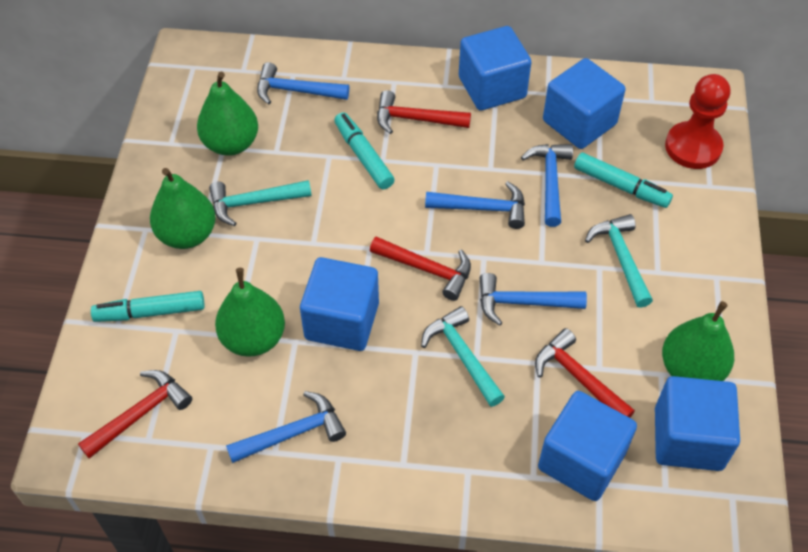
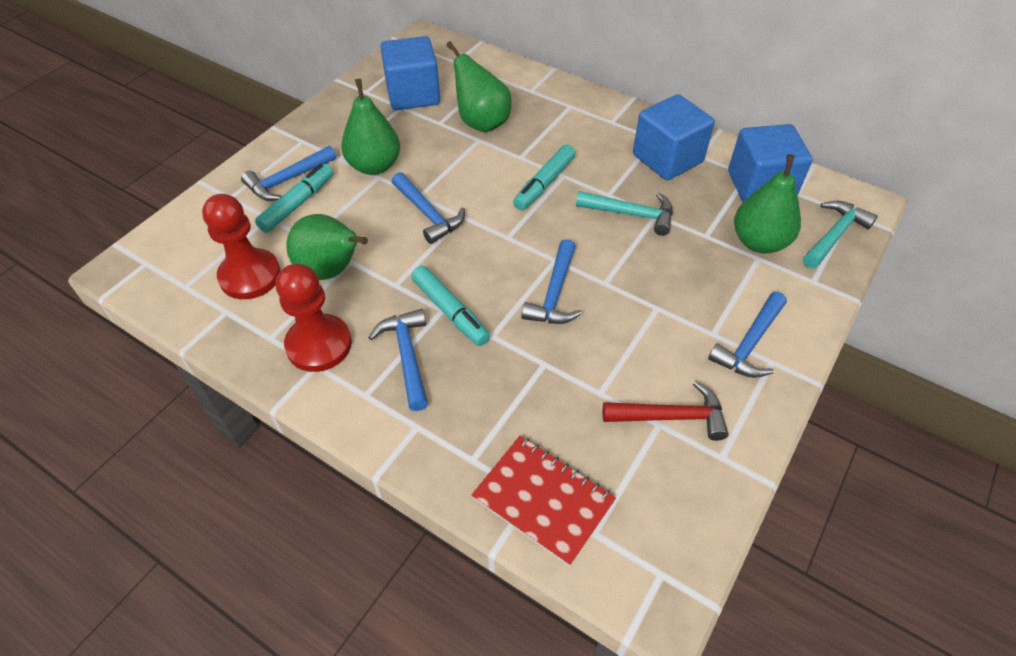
blue cube: [300,257,379,351] [459,26,531,111] [538,391,637,501] [543,58,626,149] [655,376,740,471] = 5 -> [380,36,440,110] [633,94,715,180] [728,124,813,202] = 3
red hammer: [78,370,192,459] [370,236,471,301] [377,90,471,134] [535,328,635,418] = 4 -> [603,381,729,441] = 1
red notebook: none = 0 -> [471,436,616,566] = 1
red pawn: [665,74,730,169] = 1 -> [202,194,281,299] [276,264,352,372] = 2
turquoise hammer: [209,180,312,226] [421,306,505,407] [585,214,653,308] = 3 -> [576,191,673,236] [803,201,878,268] = 2

